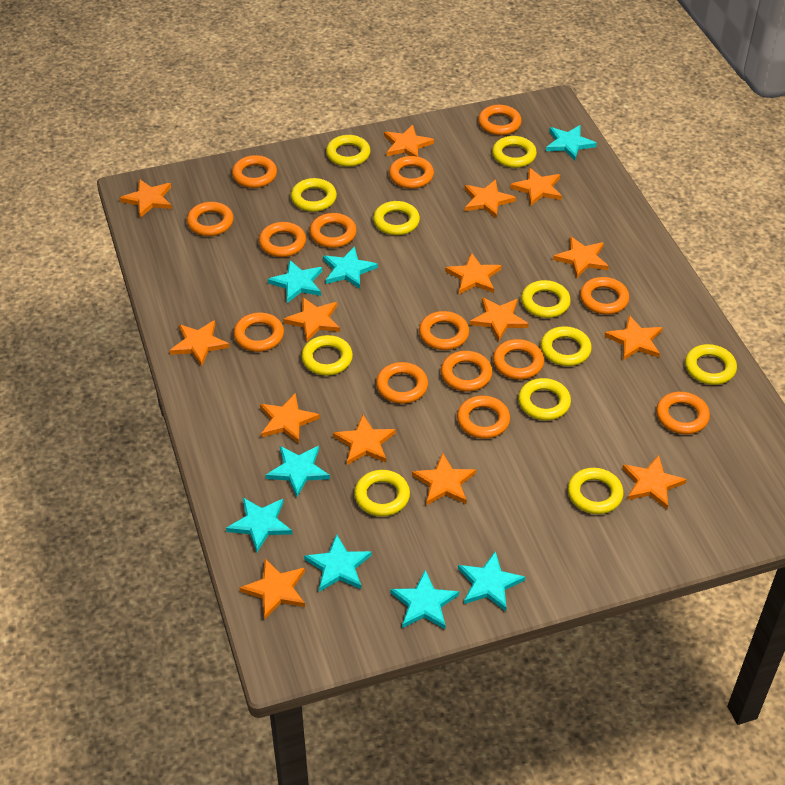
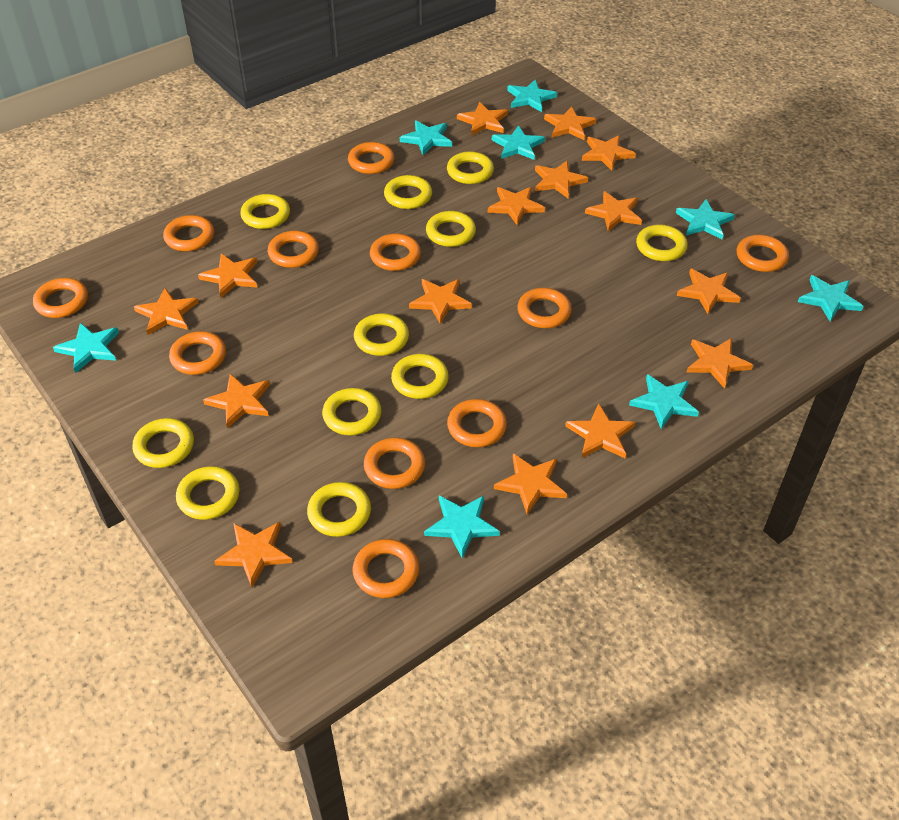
orange ring: [187,202,233,236] [232,155,277,188] [233,313,284,352] [259,222,306,257] [309,213,357,248] [376,362,428,404] [389,156,434,189] [419,311,469,350] [441,351,492,392] [457,396,510,439] [478,105,522,135] [493,339,544,380] [580,277,629,314] [656,392,710,434] = 14 -> [33,278,88,318] [163,215,214,251] [169,331,226,375] [268,231,319,268] [348,142,394,174] [353,539,419,598] [364,438,425,489] [370,234,421,271] [447,399,507,447] [517,288,572,328] [737,235,789,272] = 11

